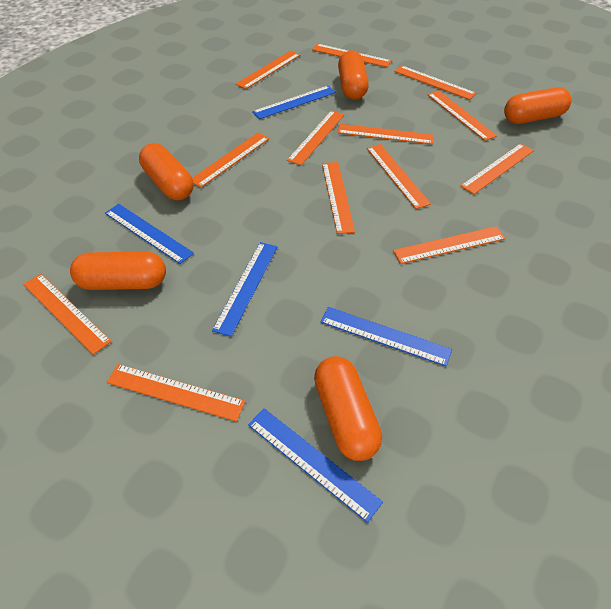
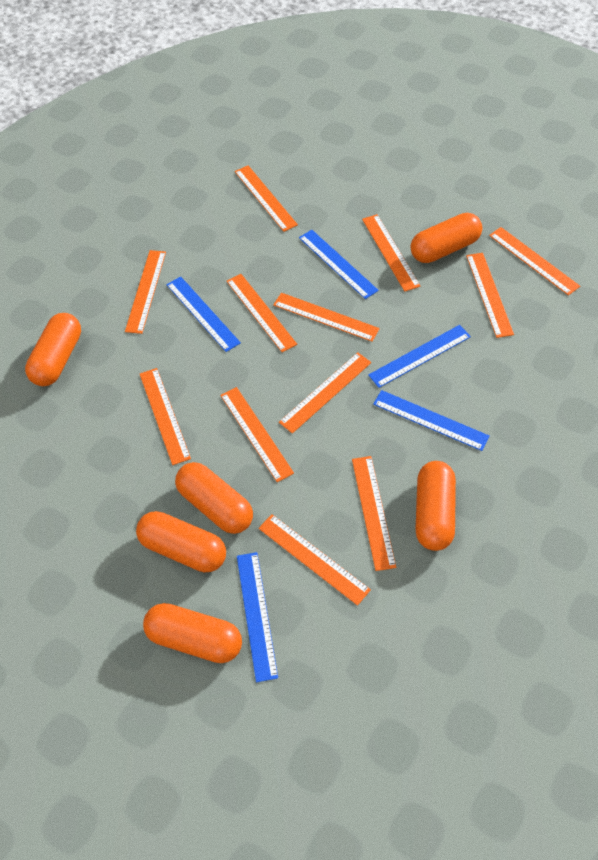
orange capsule: [70,252,166,290] [139,143,193,200] [314,356,382,461] [338,50,369,100] [504,87,572,124] = 5 -> [25,313,81,386] [136,511,226,572] [143,603,242,663] [175,462,253,534] [410,213,482,263] [415,461,456,551] = 6
orange ruler: [23,274,111,355] [107,364,245,422] [192,133,269,188] [236,51,300,89] [287,110,345,165] [312,44,392,67] [322,162,355,234] [337,124,434,144] [367,144,431,209] [393,226,506,264] [394,65,476,100] [427,90,497,141] [460,143,534,194] = 13 -> [125,250,166,334] [140,368,191,465] [220,387,294,482] [227,274,297,352] [235,165,298,232] [258,514,371,606] [273,293,380,342] [279,352,371,434] [352,456,396,571] [362,214,420,292] [466,253,514,338] [489,227,580,296] = 12

